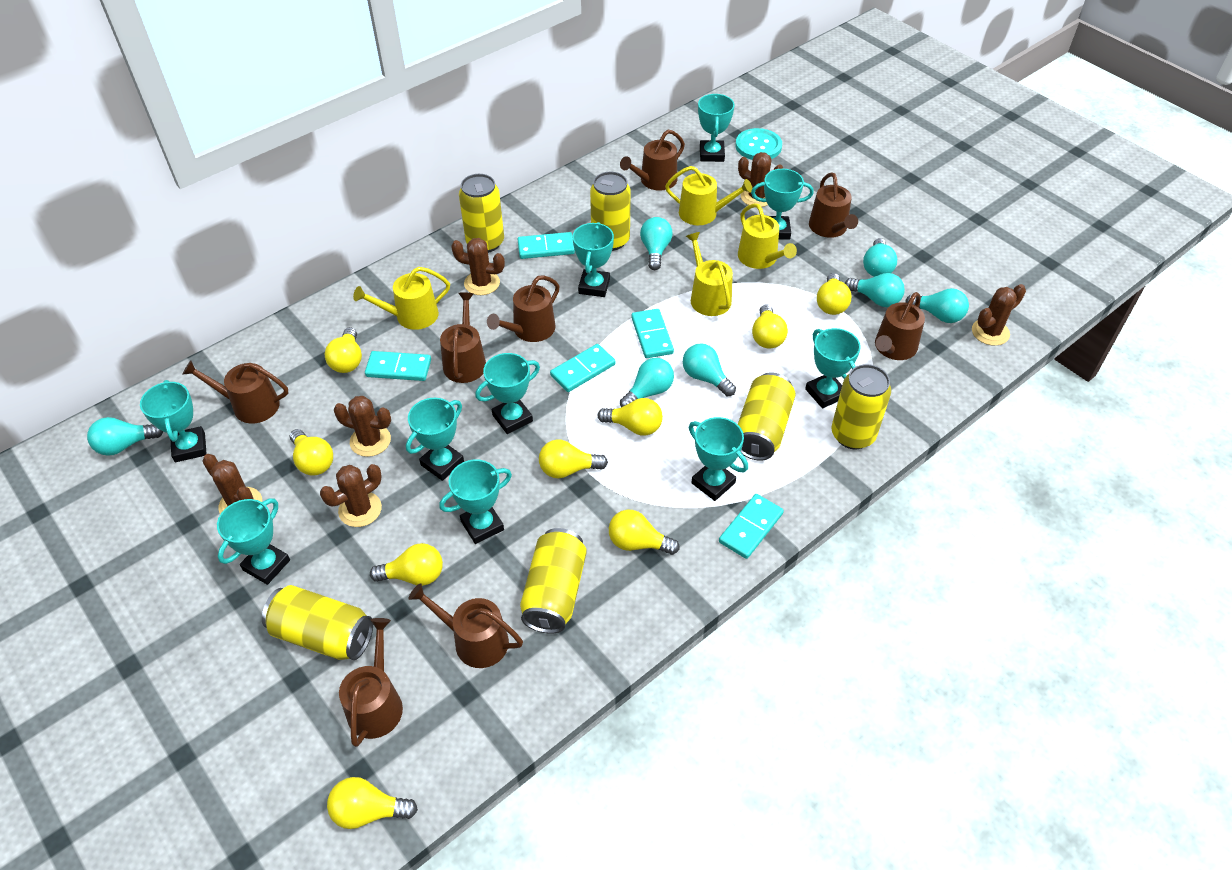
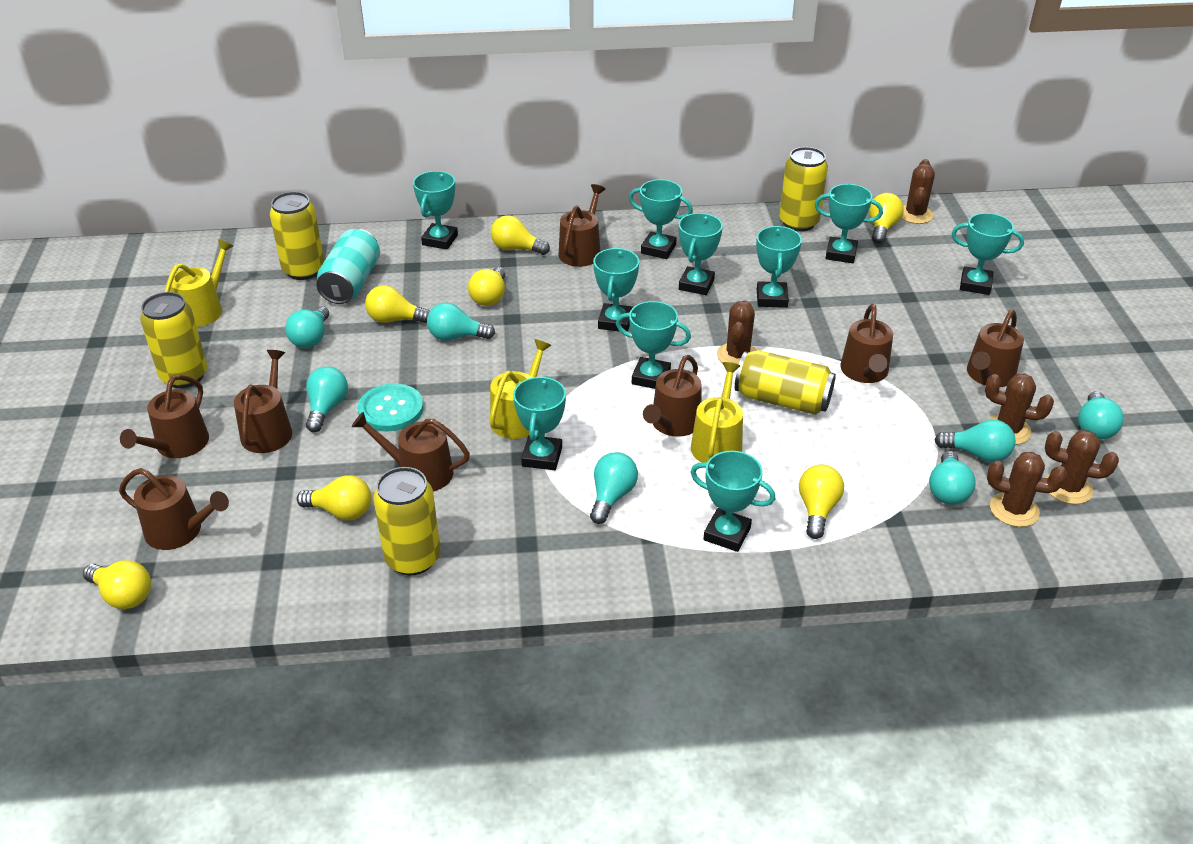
brown cactus: [203,454,262,514] [320,464,382,527] [334,396,391,457] [451,238,505,295] [738,152,784,207] [972,284,1026,346] = 6 -> [717,300,757,364] [901,159,935,224] [985,374,1054,445] [987,452,1067,527] [1045,430,1119,504] = 5
turquoise can: none = 0 -> [316,229,380,304] = 1
turquoise domino: [365,351,431,381] [517,232,575,259] [550,344,616,392] [631,309,674,358] [719,494,784,559] = 5 -> none = 0
yellow can: [262,585,373,660] [459,174,504,253] [520,528,587,634] [590,172,631,251] [738,372,796,461] [832,364,891,449] = 6 -> [140,292,207,388] [270,192,324,280] [373,467,440,576] [735,350,836,415] [779,147,828,232] = 5
yellow light bulb: [290,429,333,476] [325,327,362,373] [327,777,418,829] [370,543,443,586] [539,439,608,479] [598,398,663,436] [609,510,680,555] [752,304,788,349] [817,273,851,315] = 9 -> [83,560,151,609] [297,475,371,520] [365,285,430,323] [468,267,505,306] [491,215,550,255] [799,465,844,539] [869,193,904,244] = 7
yellow watering can: [353,267,450,330] [665,166,752,225] [686,232,733,316] [738,203,797,269] = 4 -> [165,239,233,327] [489,339,551,439] [691,362,743,463] = 3

